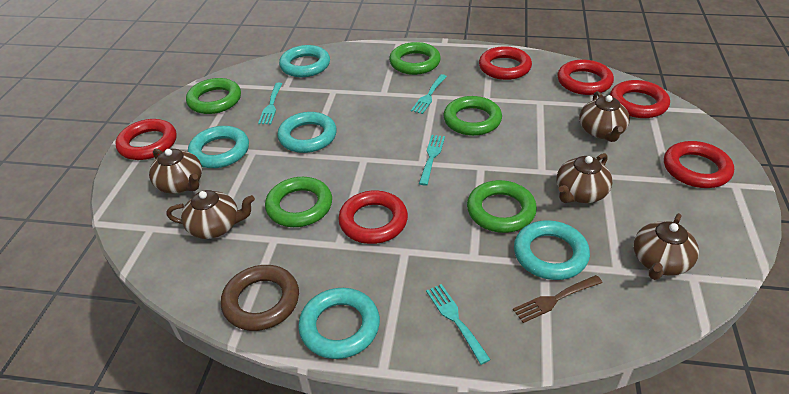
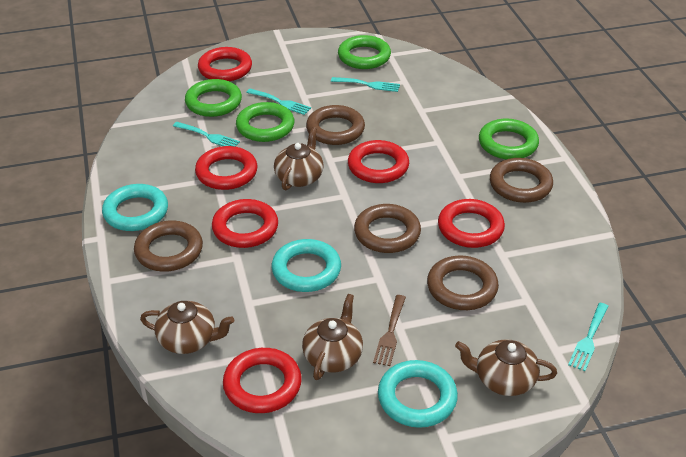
brown ring: [221,265,299,331] = 1 -> [134,220,203,272] [306,105,365,145] [354,204,421,253] [427,256,499,310] [490,158,553,203] = 5
brown teapot: [149,149,202,194] [167,190,255,239] [557,153,612,203] [579,91,630,142] [633,213,699,280] = 5 -> [140,301,234,354] [274,127,324,190] [302,294,363,380] [455,339,557,396] = 4
green ring: [186,78,241,114] [265,177,332,227] [389,42,441,75] [443,96,502,136] [467,180,537,233] = 5 -> [185,79,242,117] [236,102,294,142] [338,35,391,69] [479,119,539,159] = 4
turquoise ring: [188,126,249,168] [277,112,337,153] [279,45,330,77] [298,288,380,359] [514,220,590,280] = 5 -> [102,184,168,231] [272,239,341,292] [378,360,458,428] = 3

